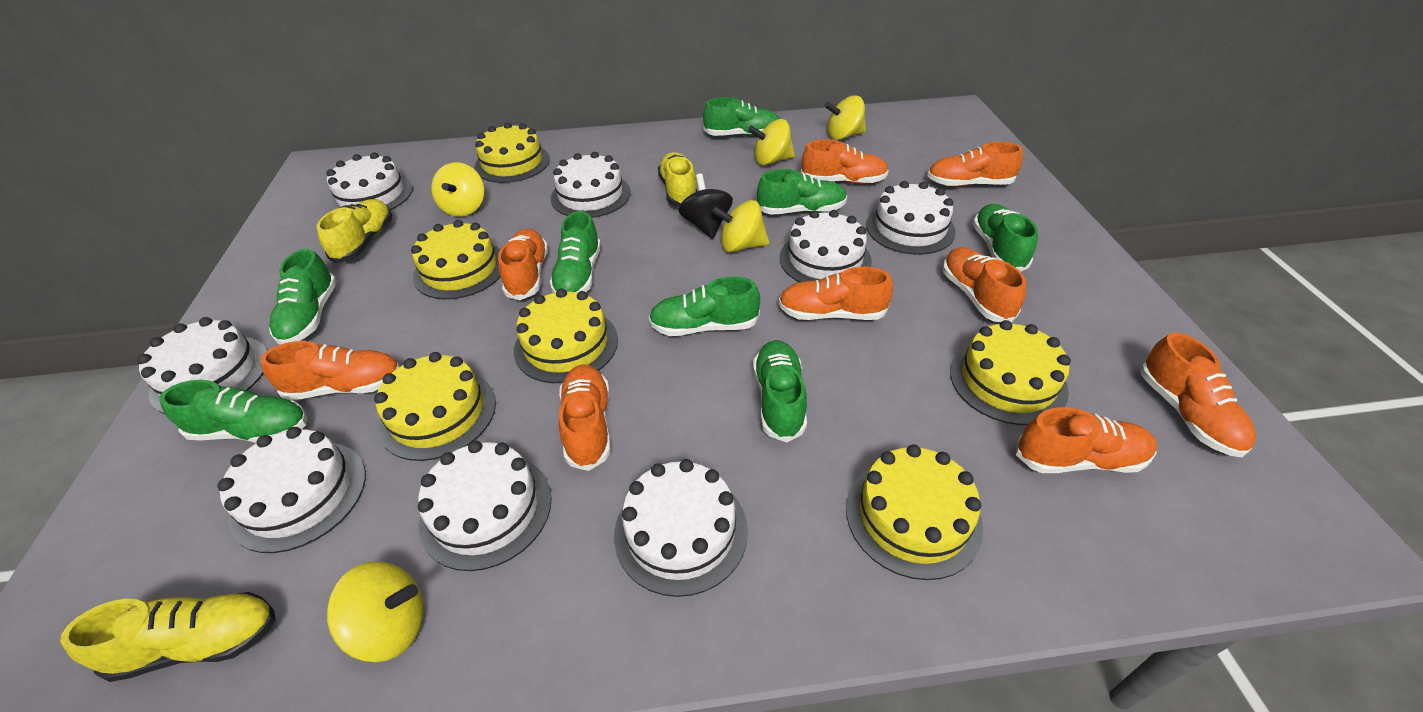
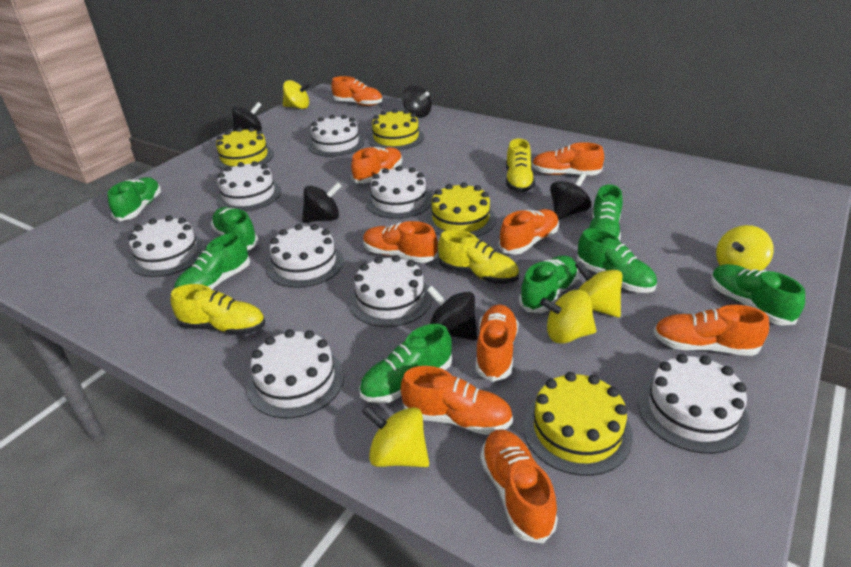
black spinning top: [678,173,733,239] = 1 -> [232,102,262,131] [302,182,341,223] [402,85,432,118] [427,286,477,341] [550,173,592,220] = 5
yellow cake: [374,352,496,461] [411,220,501,299] [474,122,550,183] [514,288,618,383] [846,444,983,580] [950,320,1071,425] = 6 -> [215,127,274,170] [368,109,424,150] [426,182,496,237] [523,372,633,476] = 4

